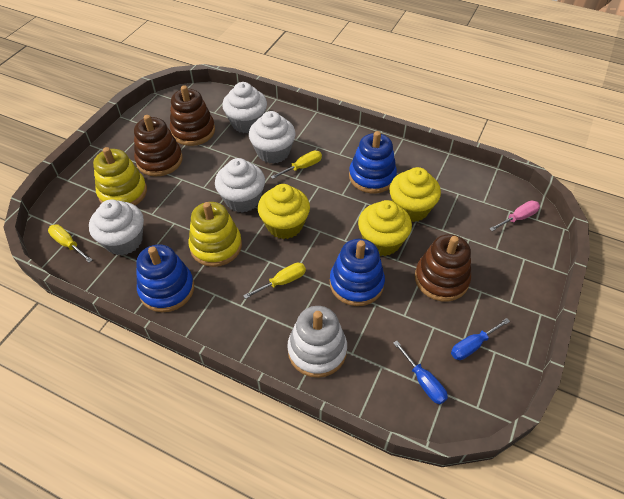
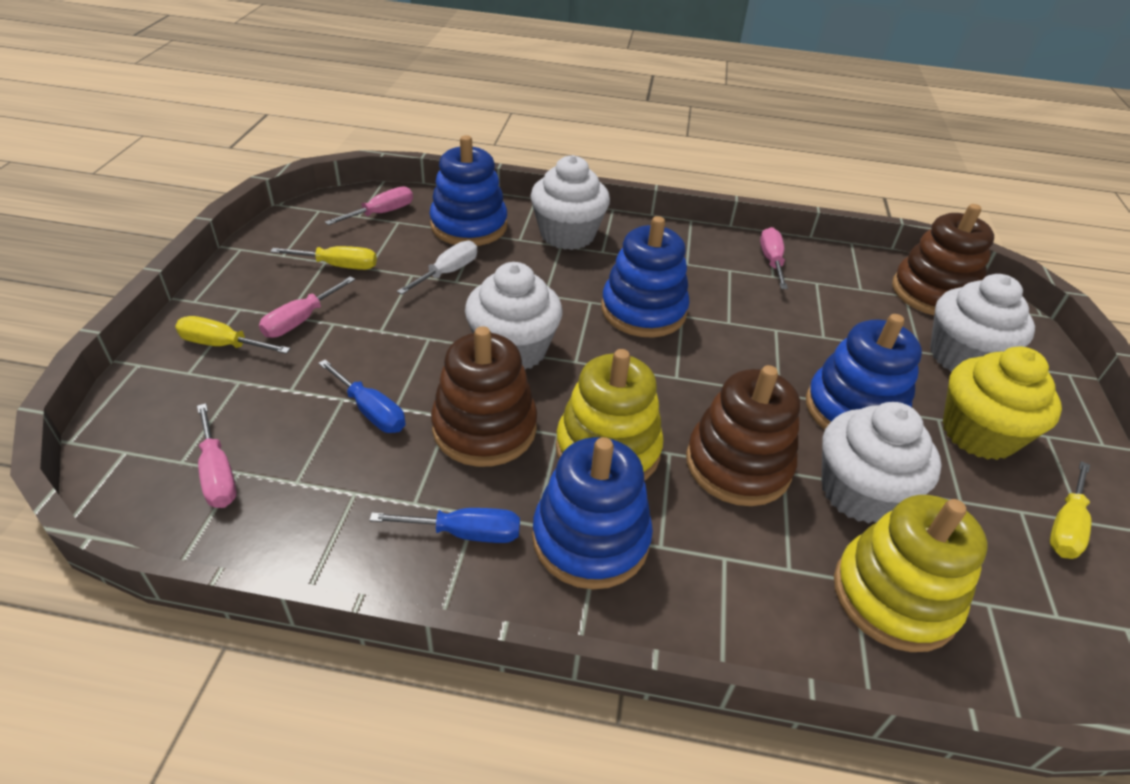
blue stacking toy: [136,244,194,312] [330,239,385,306] [349,131,397,193] = 3 -> [429,135,507,246] [532,437,653,589] [601,216,690,338] [806,314,922,430] = 4
pink screwdriver: [489,200,540,231] = 1 -> [197,403,237,508] [259,276,355,338] [325,186,413,225] [760,227,788,289] = 4
white screwdriver: none = 0 -> [397,241,477,294] = 1
white stacking toy: [287,306,347,378] = 1 -> none = 0
yellow cupcake: [258,184,310,239] [358,200,412,256] [389,167,441,222] = 3 -> [943,346,1062,460] = 1

